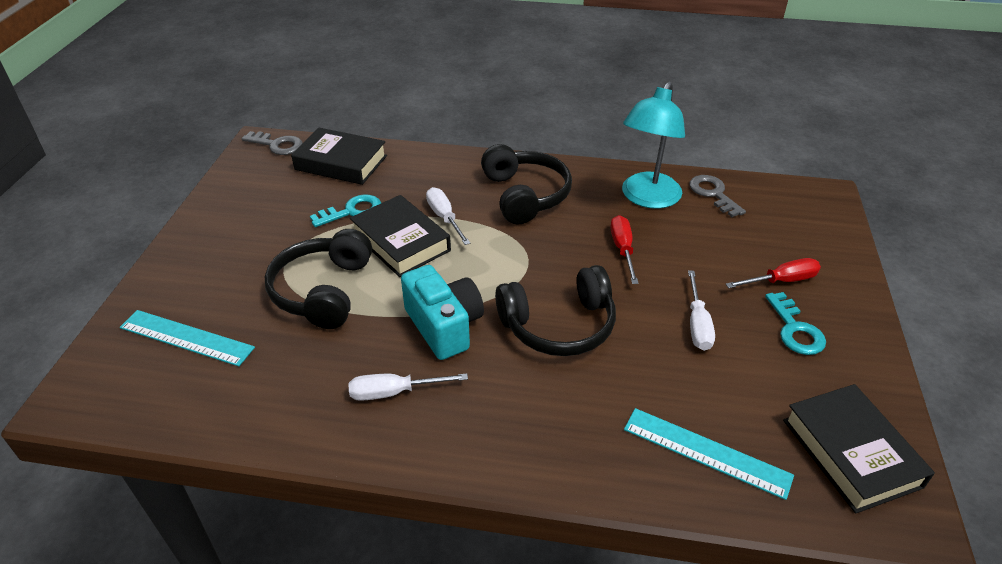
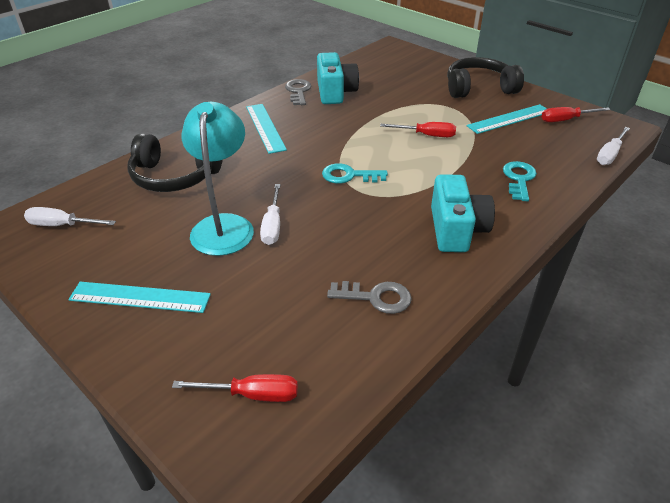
black book: [291,128,387,185] [350,195,451,277] [783,384,935,514] = 3 -> none = 0
black headphones: [265,229,372,329] [481,144,572,224] [495,265,616,356] = 3 -> [127,133,222,192] [447,57,524,98] = 2
red screwdriver: [610,215,639,284] [726,258,821,288] = 2 -> [172,374,298,402] [380,122,456,137] [542,107,611,122] = 3
turquoise camera: [401,265,484,360] = 1 -> [317,52,359,104] [431,174,495,252] = 2
turquoise ruler: [120,310,255,366] [624,408,794,500] = 2 -> [68,282,211,313] [246,104,287,154] [466,104,547,134] = 3

